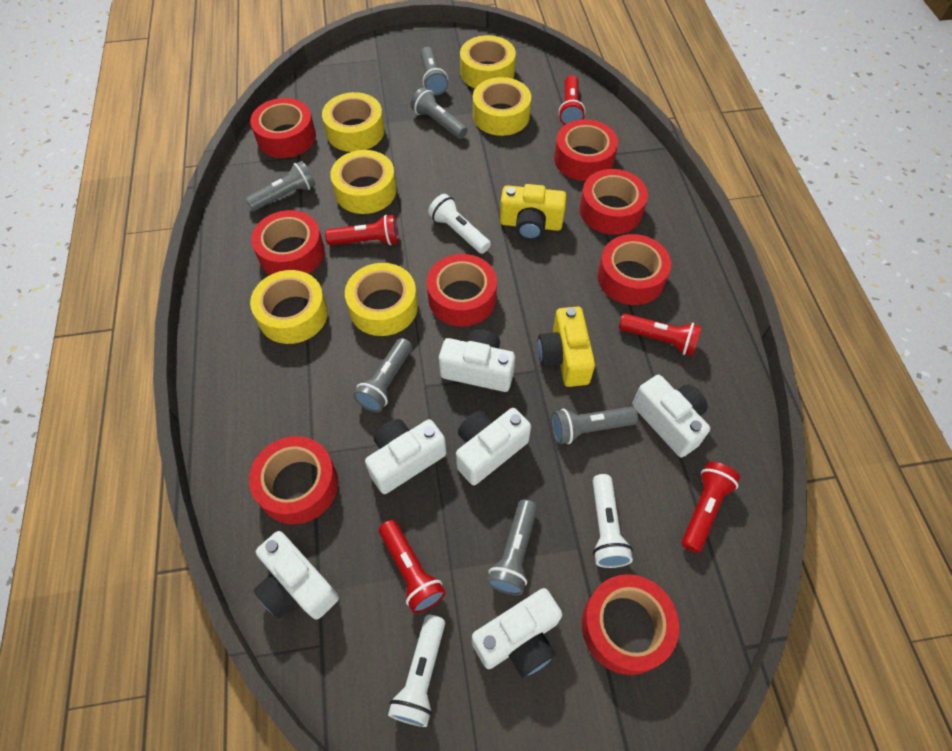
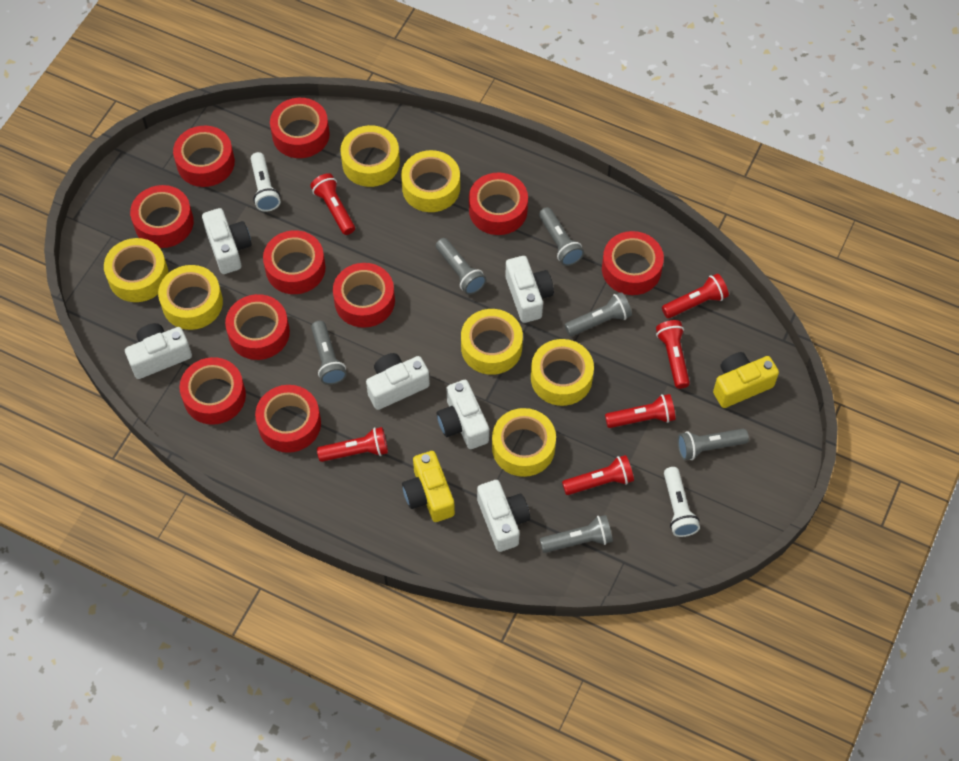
red flashlight: [325,214,399,245] [379,520,446,614] [558,75,586,125] [619,313,702,356] [682,462,740,553] = 5 -> [310,173,355,235] [317,427,388,462] [562,455,634,495] [605,394,676,428] [656,320,690,389] [662,274,729,318] = 6
red tape: [249,436,338,524] [250,98,316,158] [251,210,325,275] [427,254,497,326] [554,119,618,181] [580,169,648,235] [582,574,679,675] [597,234,671,305] = 8 -> [130,185,194,248] [173,126,235,187] [179,357,246,425] [225,294,290,360] [255,385,321,453] [263,230,326,294] [270,98,330,158] [333,263,395,328] [469,172,528,235] [602,231,664,295] = 10
white flashlight: [388,615,445,727] [428,194,491,254] [593,474,633,568] = 3 -> [251,152,280,212] [664,467,700,537] = 2
yellow tape: [250,270,328,344] [322,92,385,152] [330,150,397,214] [345,263,418,336] [460,35,516,88] [473,77,531,136] = 6 -> [104,238,169,302] [158,265,223,330] [340,125,400,187] [401,150,460,212] [461,309,523,375] [492,408,556,477] [531,339,594,406] = 7

